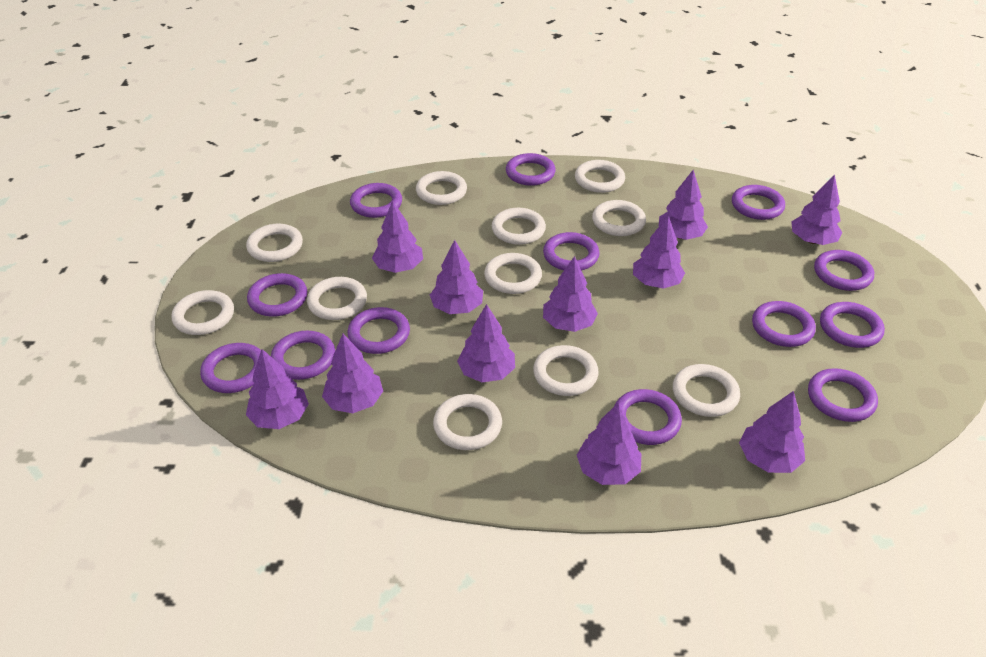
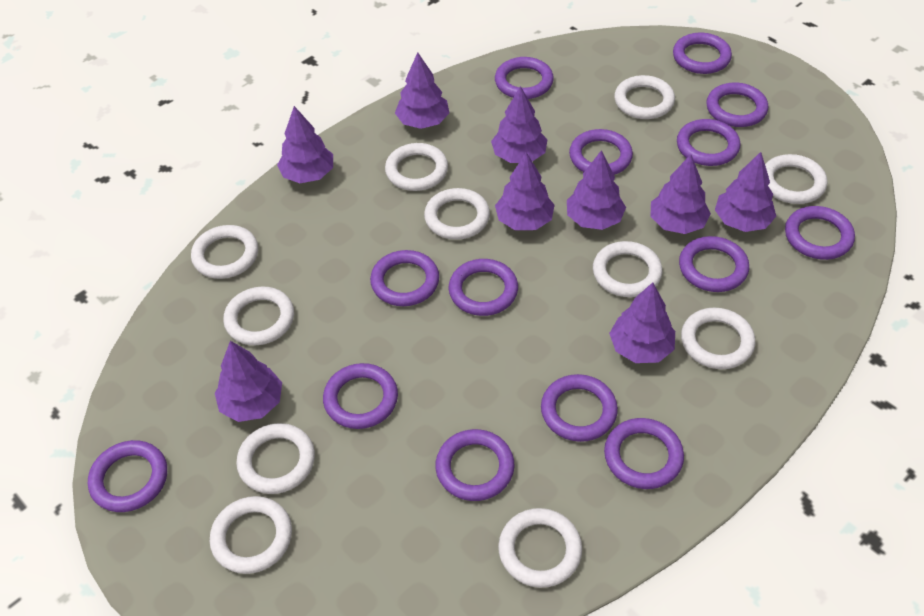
purple ring: [200,343,261,393] [247,273,307,317] [271,331,335,380] [348,307,410,354] [350,183,402,218] [506,153,556,186] [543,232,600,271] [614,389,682,445] [732,185,785,220] [752,301,816,347] [808,368,878,422] [814,250,874,291] [820,302,885,348] = 13 -> [88,440,167,512] [323,363,398,429] [370,250,439,306] [435,429,515,501] [449,259,518,316] [495,57,554,99] [541,374,618,442] [569,129,633,175] [604,418,684,489] [673,33,732,74] [677,119,740,166] [679,236,749,292] [706,82,768,127] [785,206,855,260] = 14
purple tree: [246,349,309,429] [322,334,383,413] [372,200,423,273] [430,240,483,314] [457,304,515,382] [543,256,598,332] [577,402,641,485] [633,216,685,289] [659,170,708,240] [739,391,805,473] [791,174,842,245] = 11 -> [215,341,282,422] [277,106,333,183] [395,52,449,129] [491,86,548,163] [495,152,554,230] [567,150,626,230] [609,282,675,363] [651,154,711,234] [715,152,776,232] = 9

